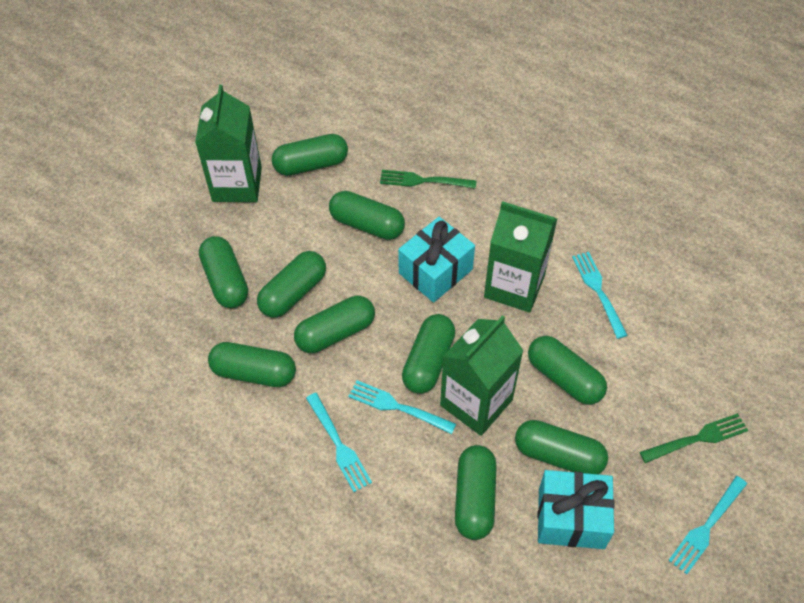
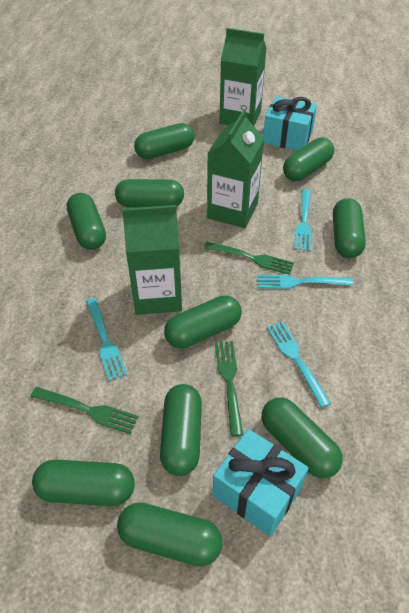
green fork: [380,170,476,189] [640,413,748,463] = 2 -> [31,387,138,434] [204,242,294,275] [215,341,243,436] = 3

